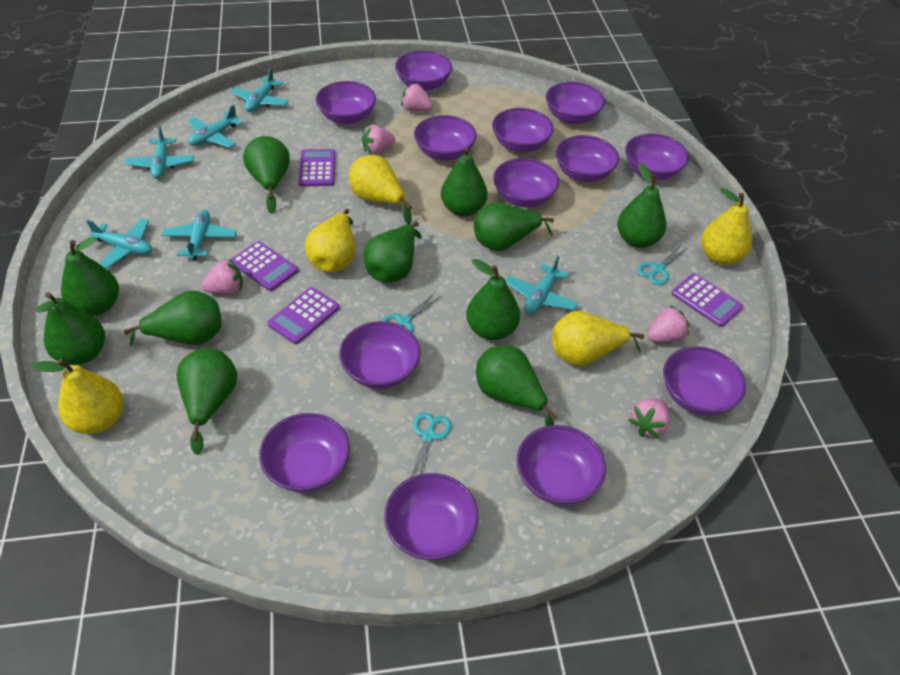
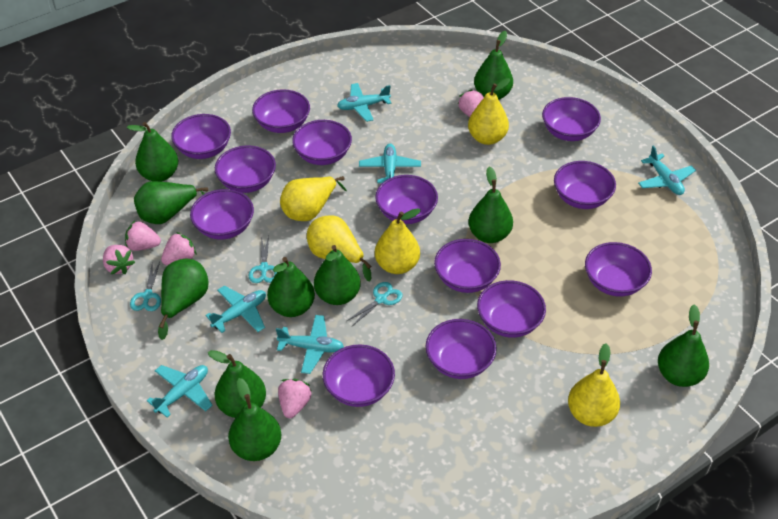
green pear: [36,292,105,365] [61,237,119,316] [124,290,222,346] [176,348,237,455] [243,136,290,214] [363,222,421,283] [441,147,487,216] [467,259,520,340] [474,202,554,251] [476,345,557,426] [617,163,666,248] = 11 -> [127,122,178,182] [134,181,208,224] [158,259,208,340] [208,350,266,418] [228,378,281,461] [267,257,315,317] [314,245,361,305] [469,166,513,243] [474,31,513,100] [658,304,709,387] = 10
purple calculator: [231,241,298,291] [267,287,340,344] [298,149,336,186] [671,273,743,327] = 4 -> none = 0

